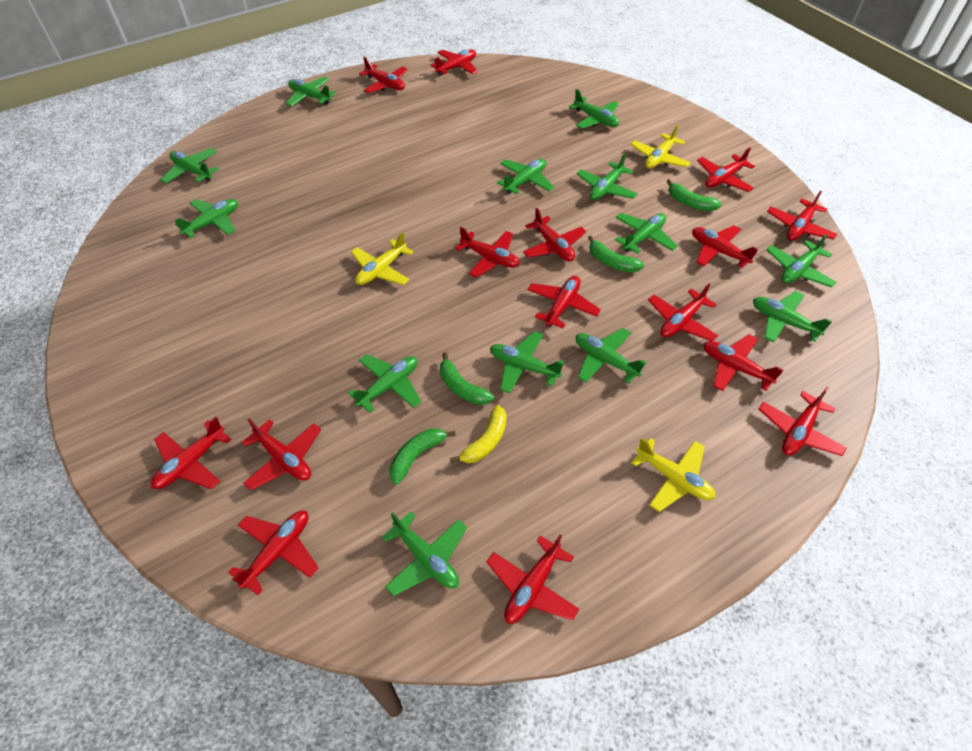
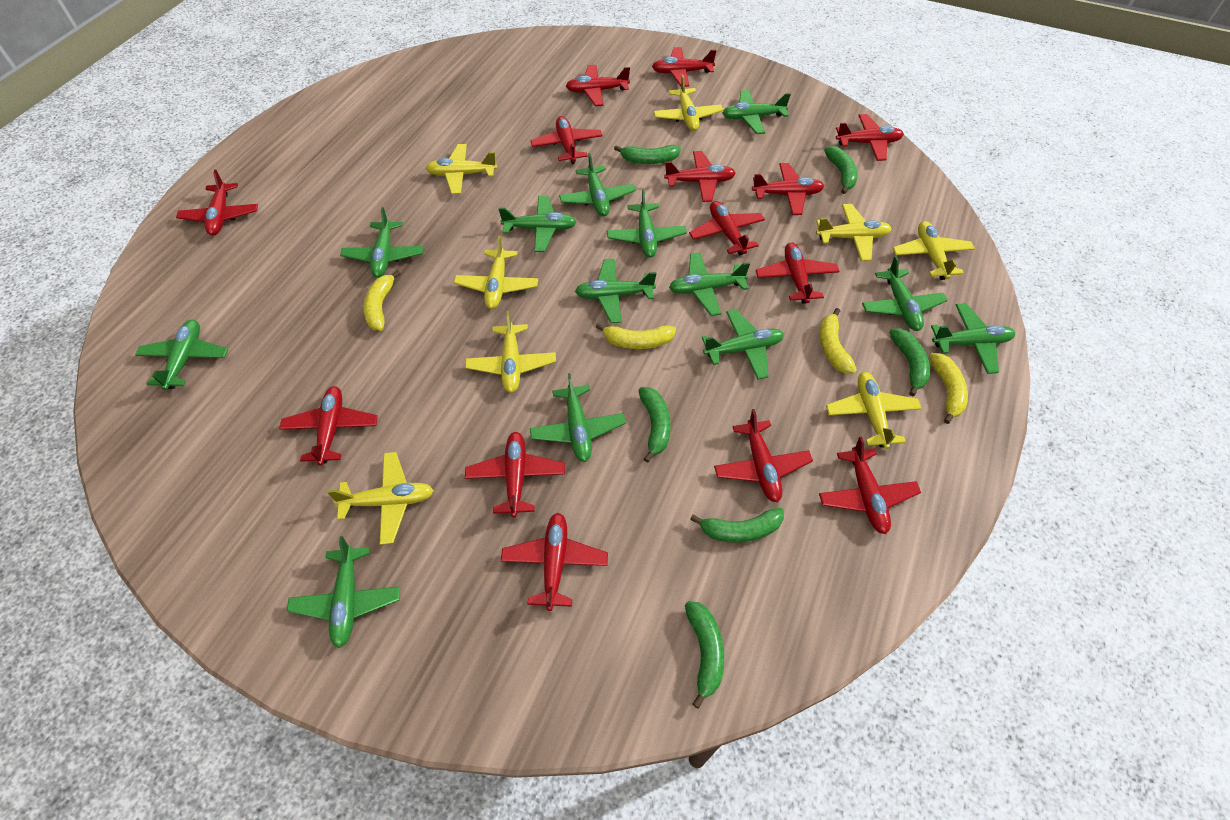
green banana: [389,428,456,485] [440,352,494,405] [588,236,644,273] [667,179,722,211] = 4 -> [614,145,681,164] [638,387,671,463] [685,601,724,709] [690,508,784,543] [824,146,858,194] [889,328,930,396] = 6
red plane: [151,417,232,489] [228,511,318,595] [242,418,321,490] [359,57,408,93] [431,49,478,76] [455,227,520,278] [486,534,579,624] [523,208,586,262] [528,276,601,328] [648,283,718,341] [692,225,758,268] [697,147,755,192] [704,334,784,391] [759,387,847,456] [767,191,837,241] = 15 -> [176,170,258,236] [279,386,378,466] [465,432,565,518] [501,513,608,611] [530,116,603,164] [566,65,630,106] [652,47,716,87] [664,151,736,202] [689,201,765,255] [714,409,813,502] [752,163,824,215] [756,242,840,304] [819,436,921,534] [836,114,904,161] = 14
yellow banana: [450,405,507,463] = 1 -> [364,270,401,331] [596,323,676,349] [819,308,857,374] [929,353,968,424] = 4
yellow plane: [351,232,413,285] [631,124,691,169] [631,438,716,512] = 3 -> [327,452,434,545] [426,144,497,194] [454,236,538,309] [465,311,556,393] [653,75,723,131] [816,204,892,261] [826,372,922,449] [893,221,975,280] = 8

